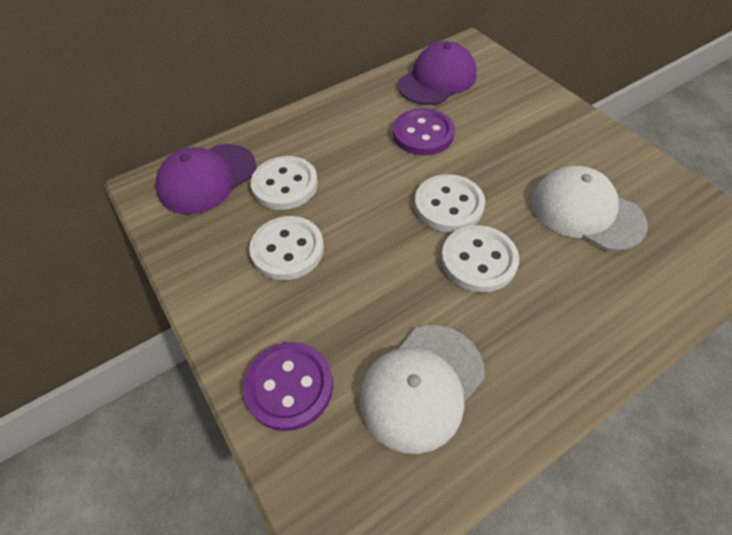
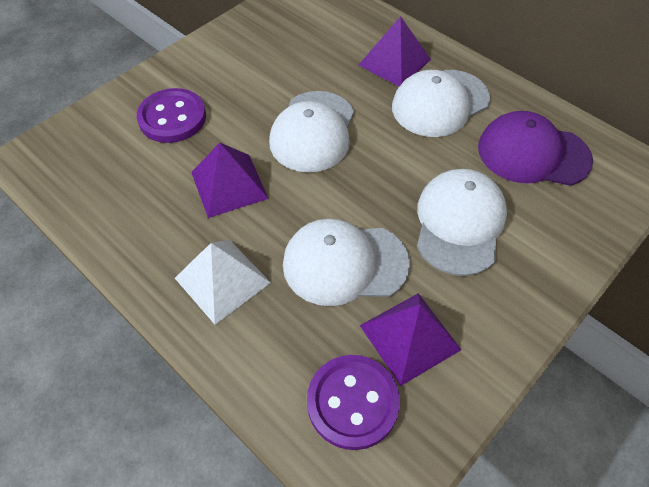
purple cap: [155,144,256,214] [397,41,477,105] = 2 -> [478,111,593,186] = 1
purple pyramid: none = 0 -> [191,143,269,218] [358,16,431,87] [360,293,461,386] = 3
white button: [249,216,324,280] [251,156,318,210] [415,174,485,232] [441,225,519,292] = 4 -> none = 0
white cap: [359,325,485,454] [532,166,648,251] = 2 -> [269,91,354,172] [283,218,410,306] [392,70,490,137] [417,169,507,276] = 4
white pyramid: none = 0 -> [175,240,271,325] = 1

